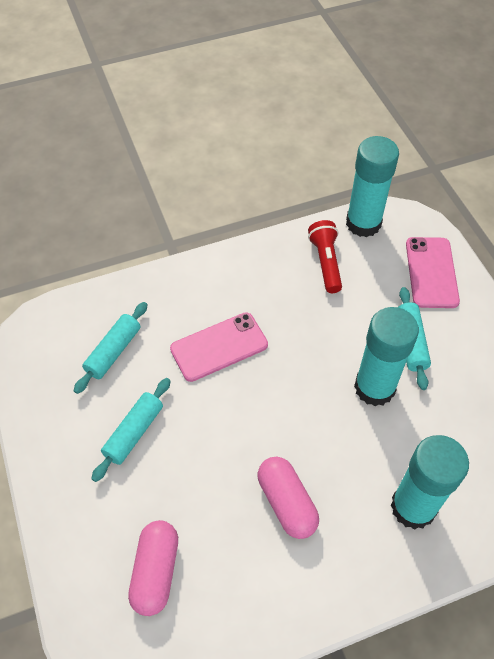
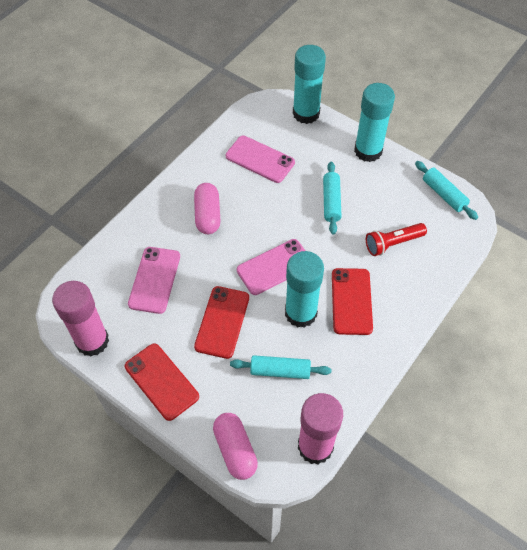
pink glue stick: none = 0 -> [52,281,109,356] [298,393,343,464] = 2
pink phone: [170,312,268,382] [406,237,460,308] = 2 -> [128,247,180,314] [226,136,295,183] [237,239,305,295] = 3
red phone: none = 0 -> [125,343,199,421] [194,286,249,359] [332,268,373,335] = 3

